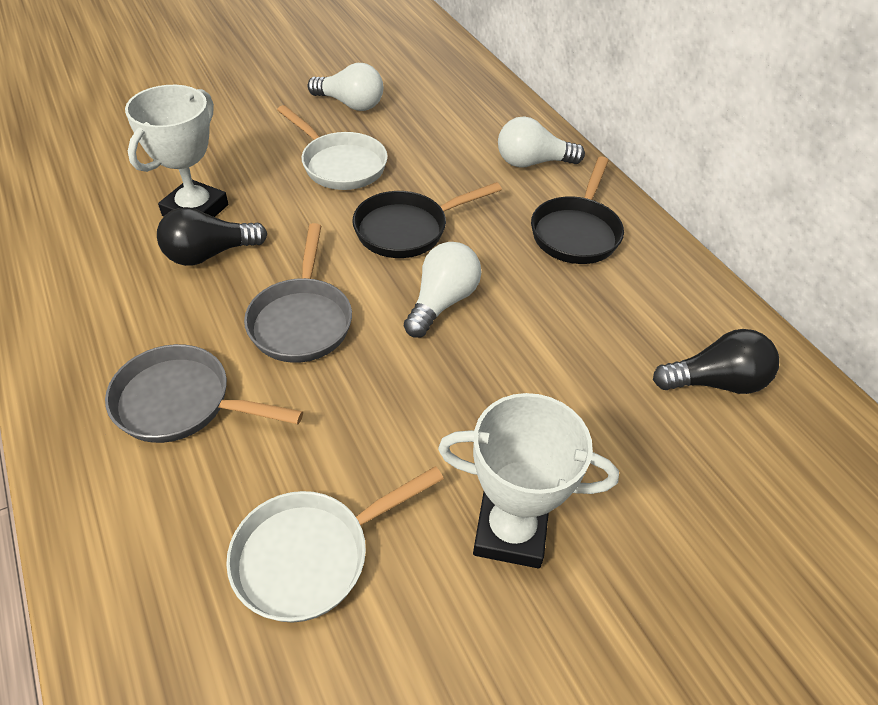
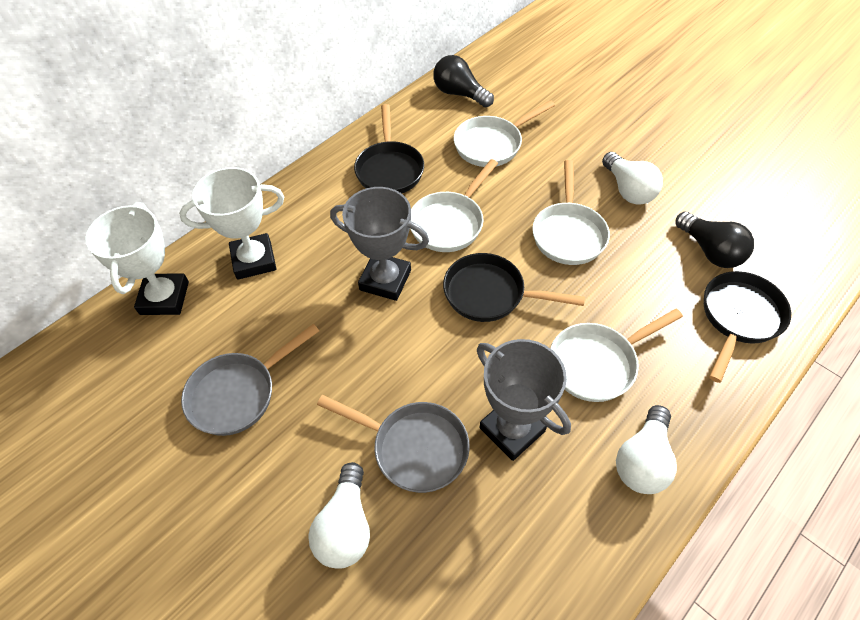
black pan: [352,182,502,258] [531,156,624,264] = 2 -> [354,104,424,193] [443,253,585,322] [704,271,791,383] = 3
grey trophy: none = 0 -> [330,187,429,301] [477,339,571,461] = 2
white pan: [226,466,444,622] [277,105,388,190] = 2 -> [410,159,498,252] [454,100,555,167] [532,160,610,265] [550,309,683,402] = 4

